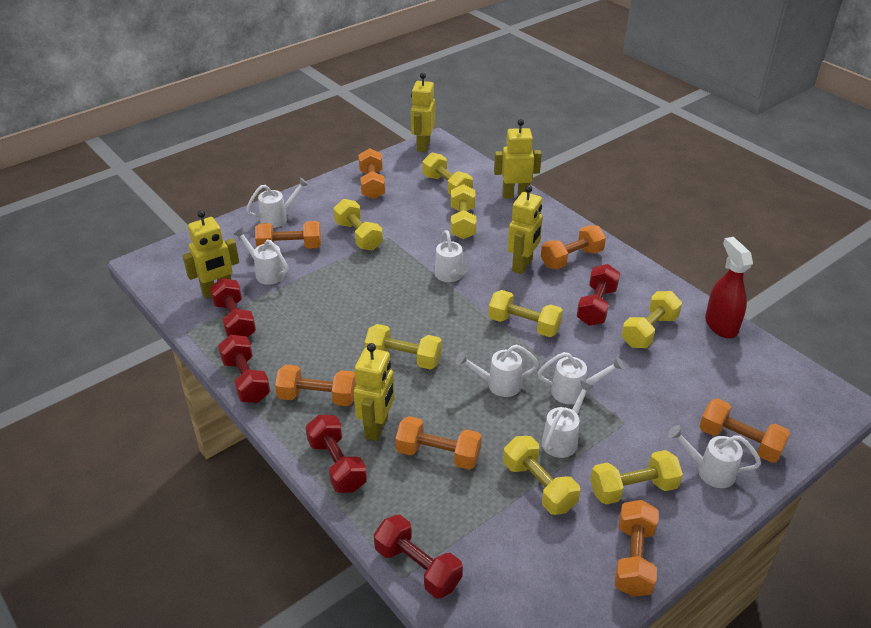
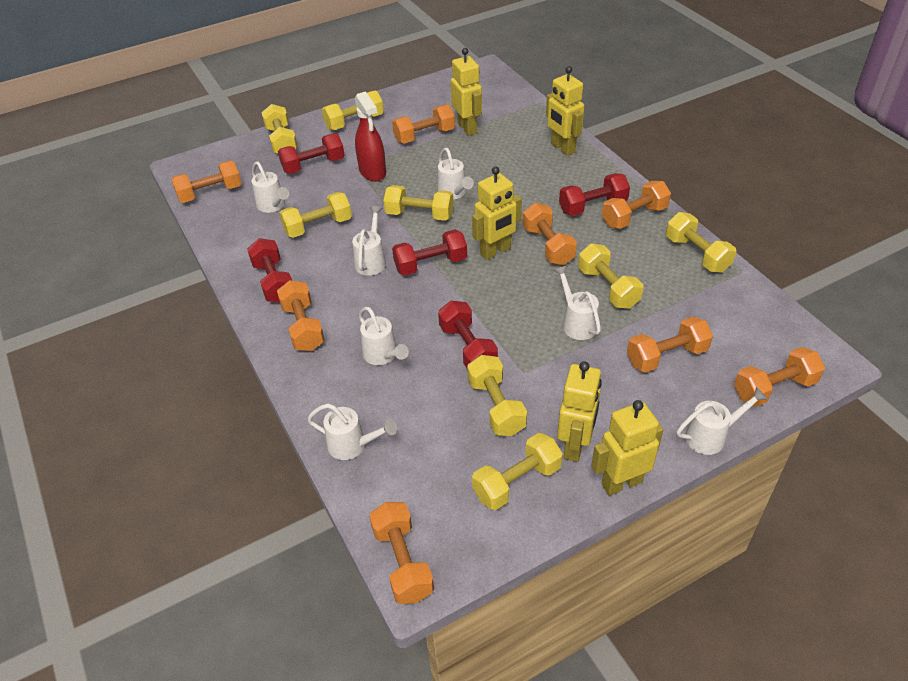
orange dumbbell: [255,221,321,249] [275,365,356,406] [359,148,385,199] [395,416,482,470] [541,225,606,269] [615,500,659,597] [699,398,790,463] = 7 -> [171,160,242,203] [277,280,325,351] [369,502,434,604] [392,105,455,144] [523,203,577,265] [602,181,671,229] [627,316,713,373] [734,347,825,407] = 8

